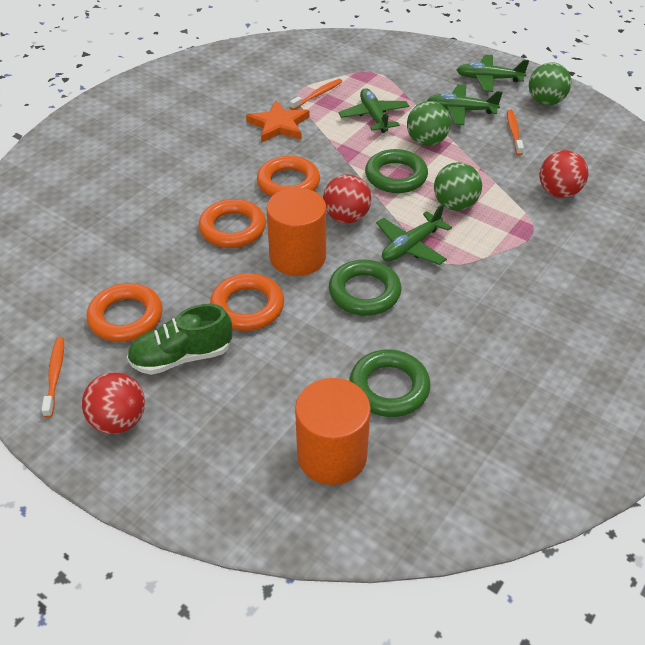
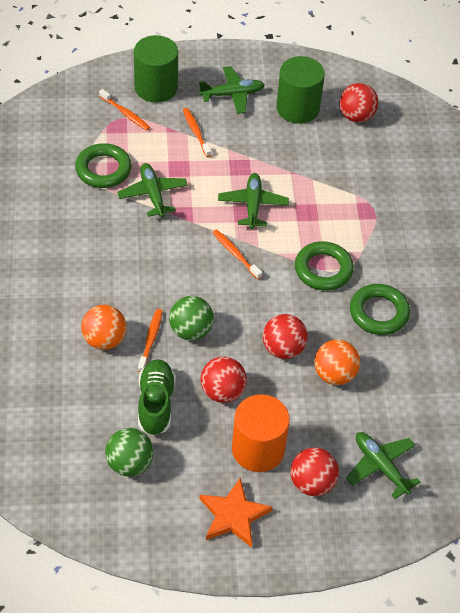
green ball: [407,101,451,146] [434,162,482,211] [529,62,571,105] = 3 -> [105,428,154,477] [169,296,214,341] = 2
green cylinder: none = 0 -> [134,35,178,103] [276,56,325,124] = 2
orange ball: none = 0 -> [81,305,127,350] [314,340,360,385] = 2
orange cylinder: [266,188,326,276] [295,378,371,485] = 2 -> [232,394,290,472] = 1
orange ring: [86,283,163,342] [198,199,266,248] [210,273,284,331] [257,156,320,197] = 4 -> none = 0
orange toothbrush: [42,337,64,418] [290,79,342,110] [507,110,524,155] = 3 -> [99,89,150,131] [138,309,163,372] [183,108,212,157] [213,230,262,280] = 4
red ball: [82,372,145,434] [323,174,371,223] [539,150,588,198] = 3 -> [200,357,247,403] [263,314,308,359] [290,447,339,496] [339,83,378,122] = 4

